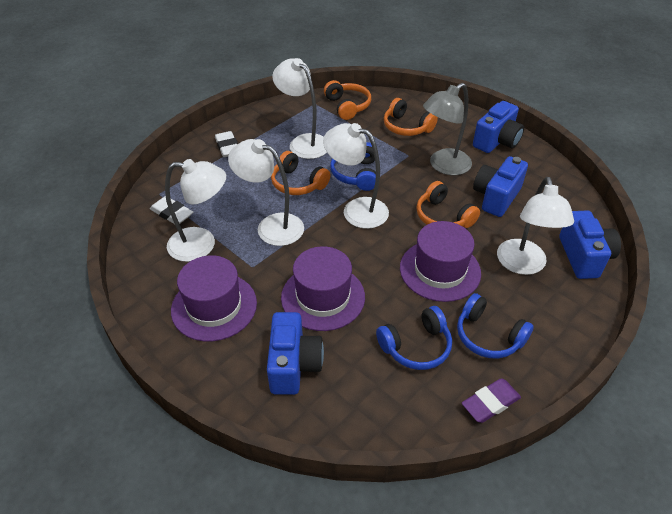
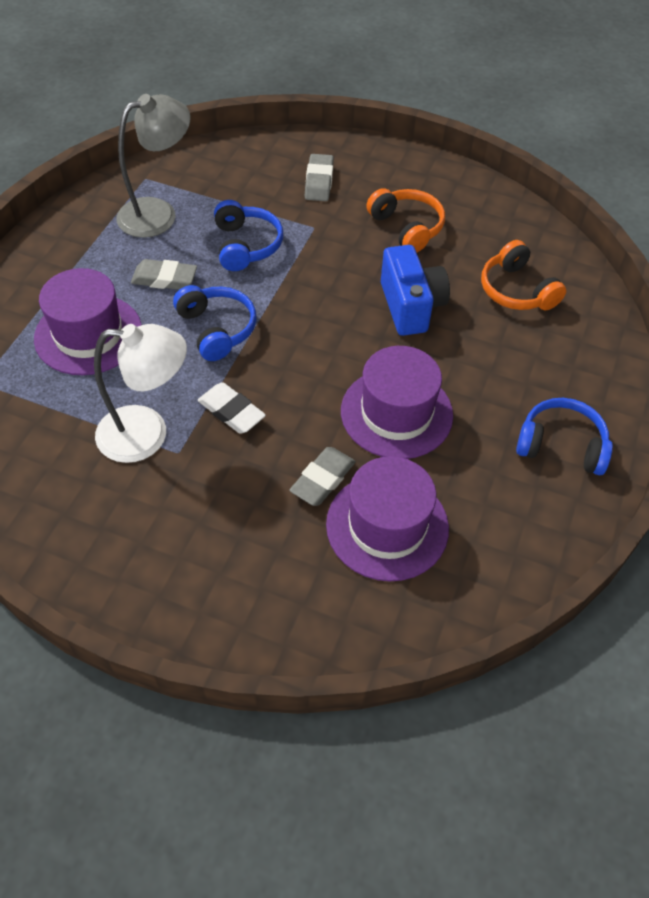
blue camera: [267,312,324,395] [473,101,524,153] [473,156,528,217] [559,210,621,279] = 4 -> [381,245,450,336] = 1
grey eraser: none = 0 -> [131,259,197,290] [289,447,356,506] [305,154,334,201] = 3
orange headphones: [271,151,330,195] [324,80,371,120] [384,98,438,136] [416,181,480,228] = 4 -> [366,188,445,253] [481,240,566,310] = 2
purple eraser: [462,378,521,423] = 1 -> none = 0
white eraser: [150,196,193,224] [215,131,238,157] = 2 -> [198,382,266,434] = 1
white lamp: [165,159,226,262] [228,139,304,246] [272,58,327,159] [323,123,389,229] [497,177,574,275] = 5 -> [94,324,187,463] = 1

